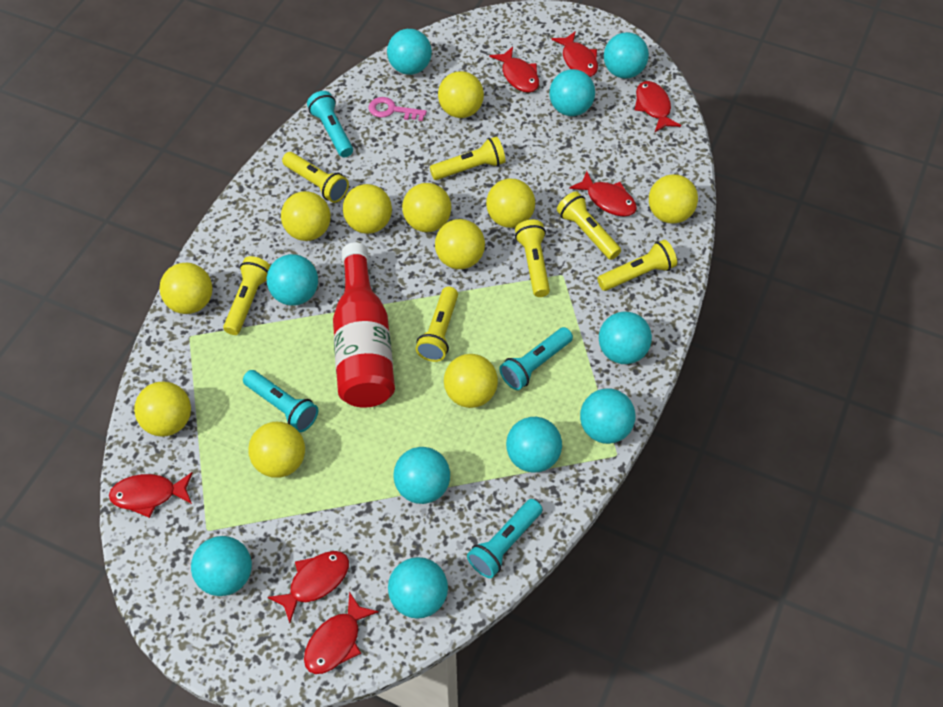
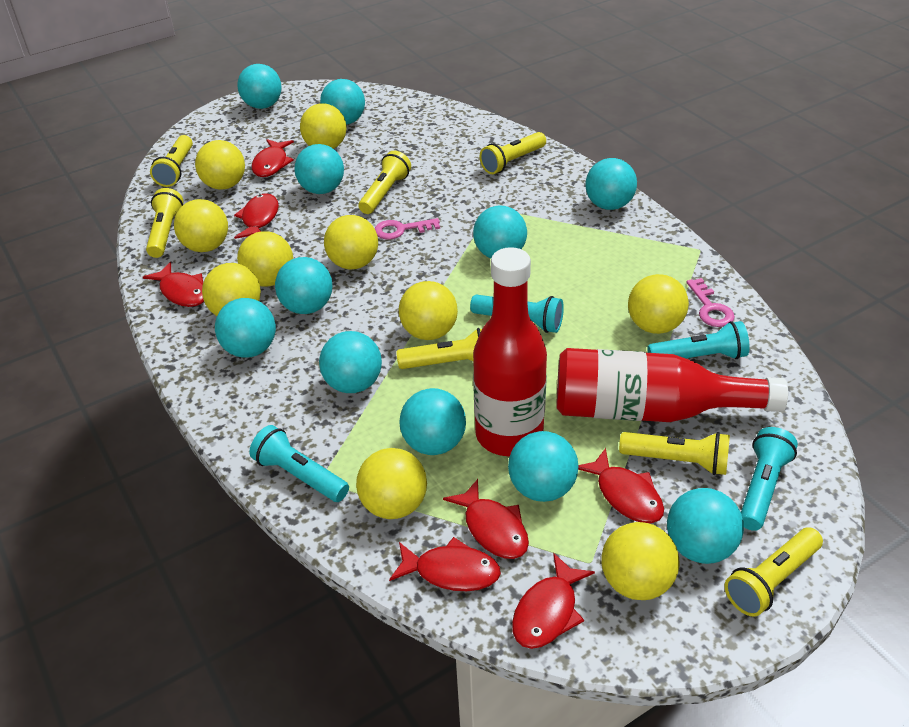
pink key: [369,97,427,121] = 1 -> [375,218,440,239] [686,278,735,327] = 2
red bottle: [333,242,395,408] = 1 -> [473,247,547,456] [556,348,788,422] = 2
turquoise ball: [191,536,252,596] [267,254,318,306] [387,29,432,75] [388,557,448,619] [394,447,450,504] [506,417,562,473] [549,69,595,116] [580,388,636,444] [599,311,652,364] [604,32,649,79] = 10 -> [215,298,276,358] [237,64,282,109] [275,257,333,314] [294,144,344,194] [319,331,382,393] [320,79,365,125] [399,388,466,455] [473,206,527,258] [508,431,578,502] [585,158,637,210] [667,488,744,564] = 11
yellow ball: [134,382,191,436] [160,263,212,314] [248,422,305,478] [281,191,331,241] [343,184,392,234] [402,183,451,232] [435,219,485,269] [438,71,484,118] [444,354,498,408] [486,179,535,228] [649,174,698,224] = 11 -> [174,199,228,252] [195,140,245,190] [202,263,261,316] [237,231,293,286] [300,103,347,149] [324,215,378,269] [356,448,427,519] [399,281,458,340] [601,522,680,600] [628,274,689,334] = 10

